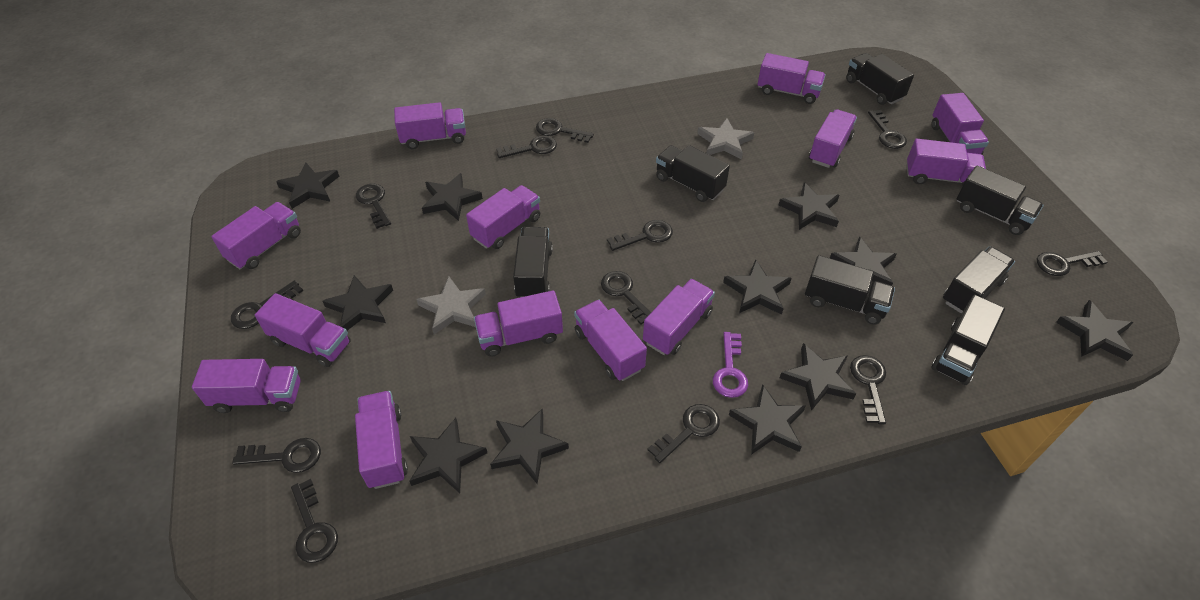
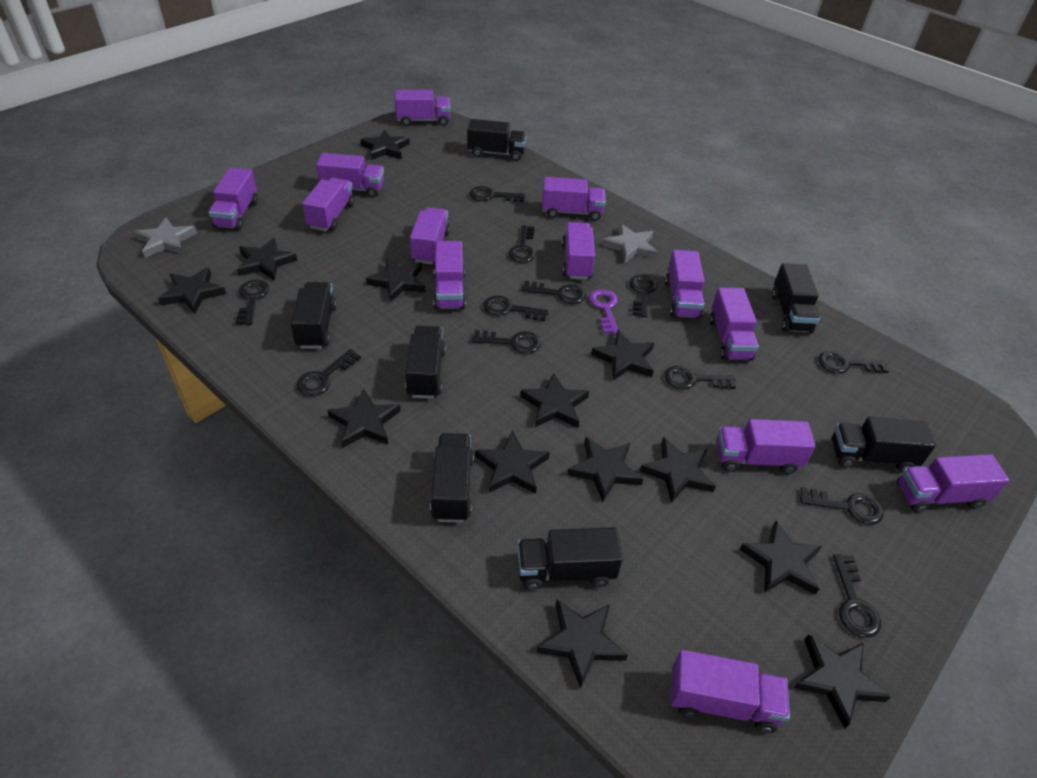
black star: [276,162,340,209] [323,275,393,330] [410,418,487,493] [422,173,483,221] [490,408,569,484] [723,260,792,315] [729,384,806,455] [779,182,839,230] [780,343,856,411] [830,236,897,285] [1056,300,1133,361] = 11 -> [158,267,226,313] [237,238,297,281] [327,389,401,448] [360,130,410,160] [366,258,425,302] [475,430,550,494] [520,373,589,428] [536,600,628,689] [567,437,643,502] [591,330,654,380] [640,437,716,503] [739,521,822,595] [793,634,891,729] = 13

